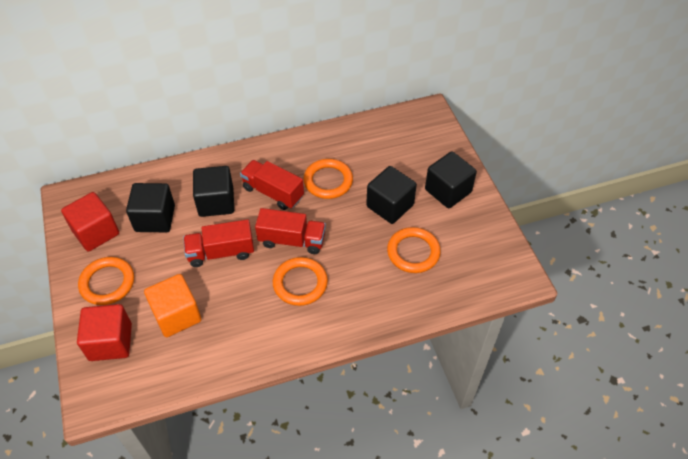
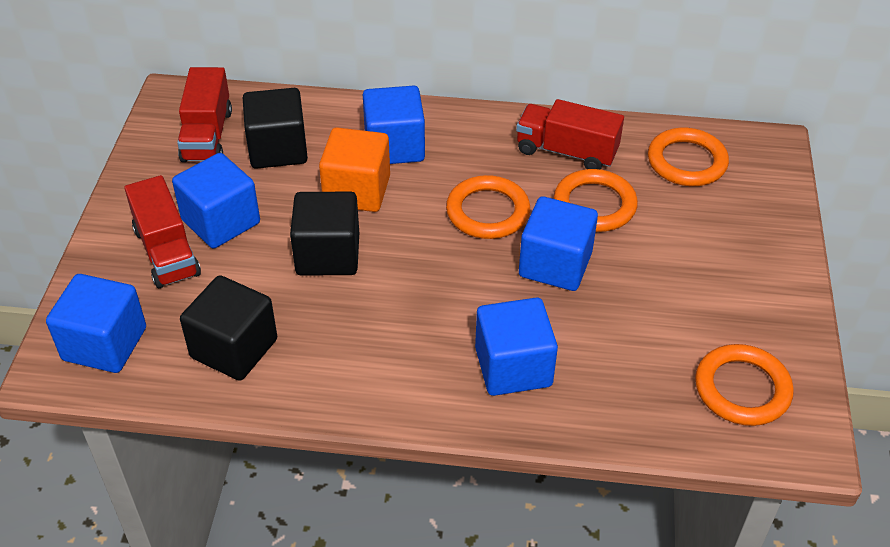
black cube: [126,183,175,232] [193,166,234,217] [366,166,417,224] [425,151,477,208] = 4 -> [180,275,277,381] [243,88,308,169] [290,192,359,276] = 3
blue cube: none = 0 -> [46,274,146,373] [172,153,260,249] [363,86,425,164] [475,297,558,396] [519,196,598,291] = 5
red cube: [61,192,119,252] [77,304,132,361] = 2 -> none = 0

